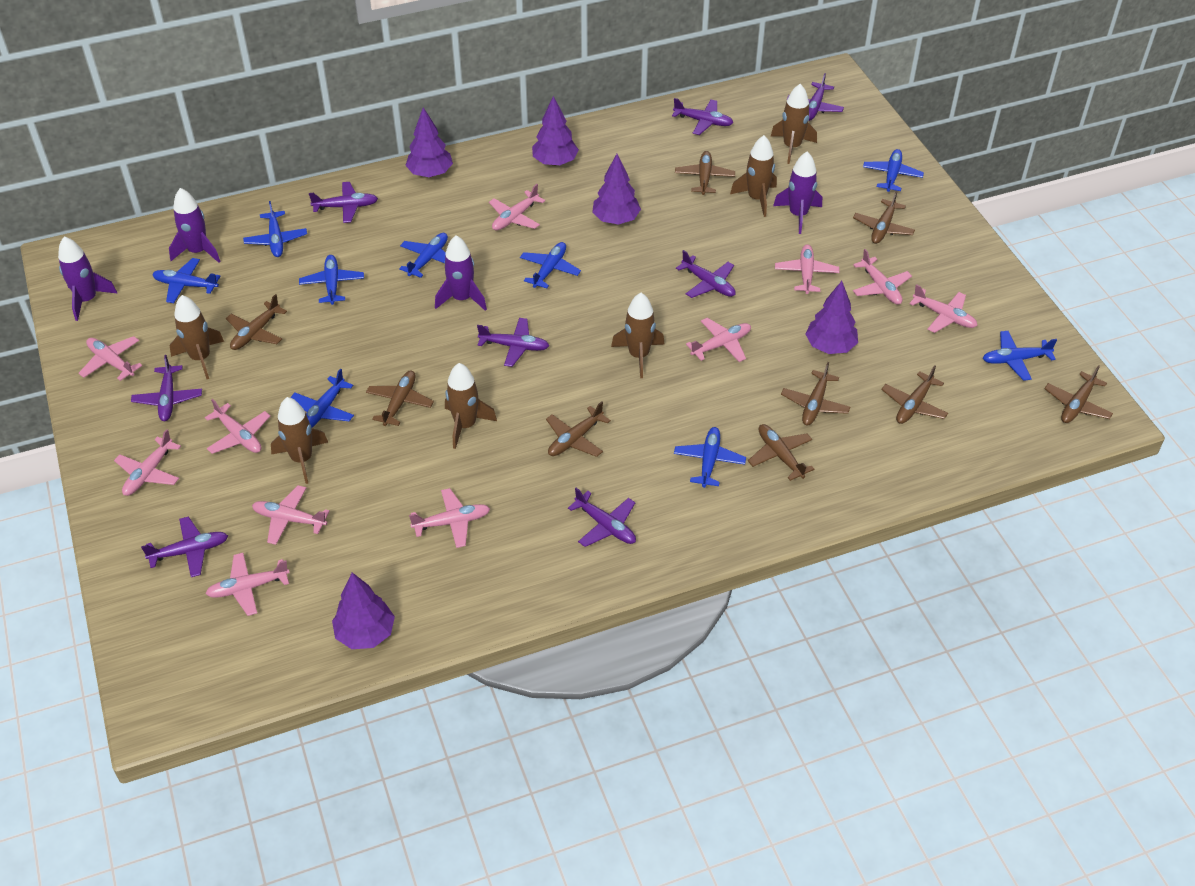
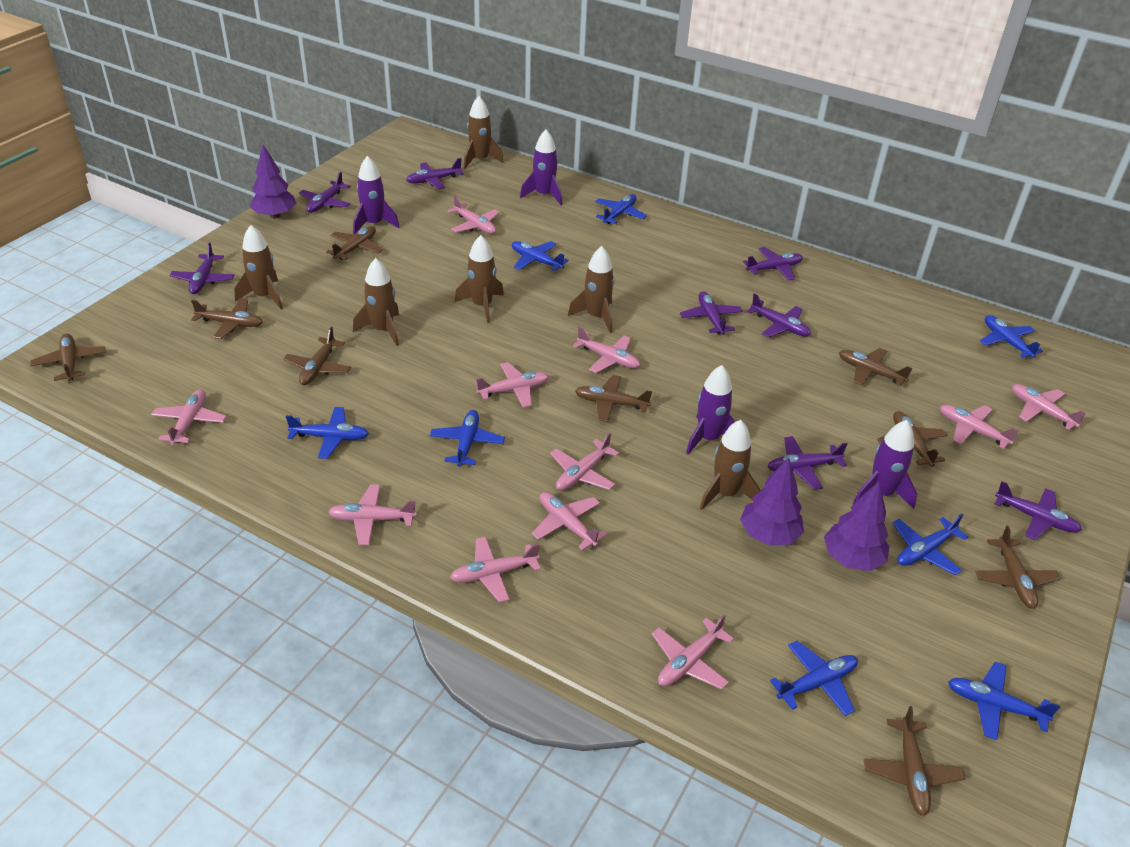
blue plane: [152,258,220,303] [243,201,307,257] [290,368,354,428] [299,255,364,305] [399,233,448,278] [520,242,581,288] [674,427,746,488] [863,149,924,192] [983,331,1057,381] = 9 -> [286,407,369,459] [430,410,505,467] [512,241,569,271] [595,194,647,224] [770,641,858,716] [892,514,968,575] [948,662,1060,740] [980,315,1043,358] = 8
purple tree: [332,573,395,649] [405,107,453,177] [532,96,579,166] [592,154,641,225] [805,281,858,354] = 5 -> [250,145,296,218] [740,458,804,546] [824,482,889,571] = 3

